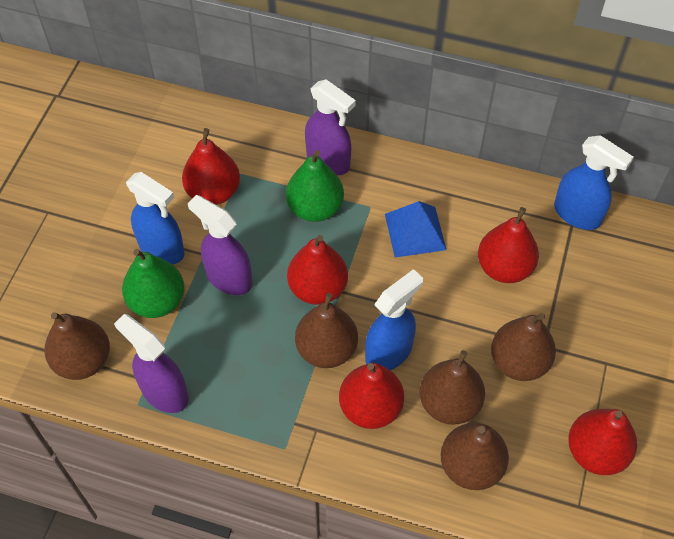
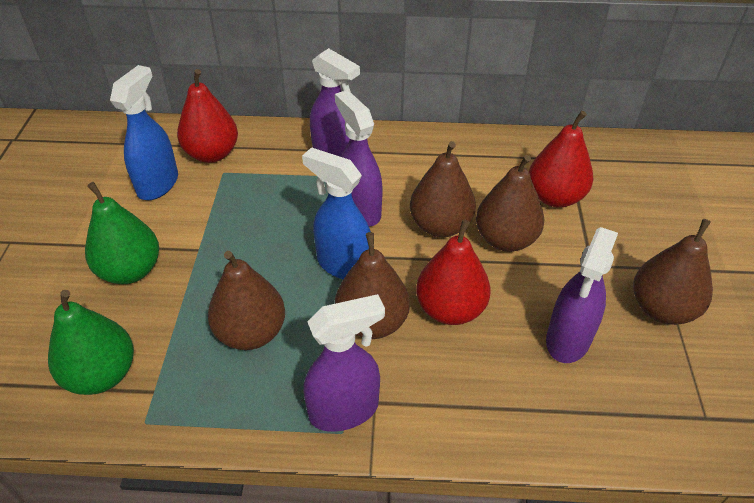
blue pyramid: [385,201,446,258] = 1 -> none = 0
blue spray bottle: [126,172,185,264] [365,269,423,370] [554,135,634,230] = 3 -> [110,65,178,200] [302,147,371,279] = 2
purple spray bottle: [114,314,189,413] [188,195,252,295] [305,79,356,175] = 3 -> [303,294,385,432] [310,48,360,157] [335,90,383,227] [546,227,618,363] = 4
red pear: [182,128,240,205] [287,235,348,305] [339,363,404,429] [478,207,539,283] [568,409,637,475] = 5 -> [177,69,238,163] [416,219,491,325] [529,111,593,207] = 3

